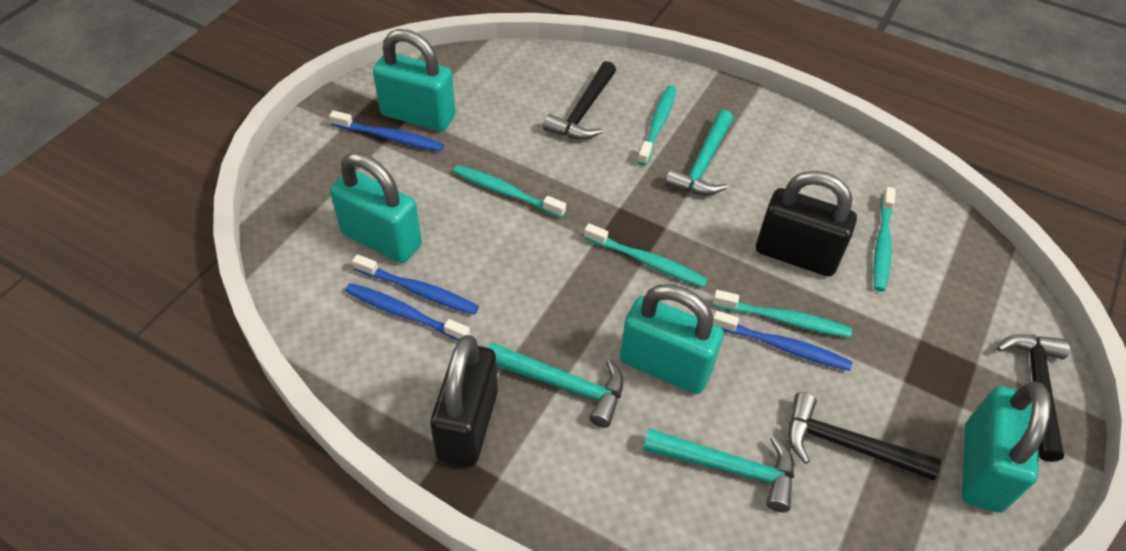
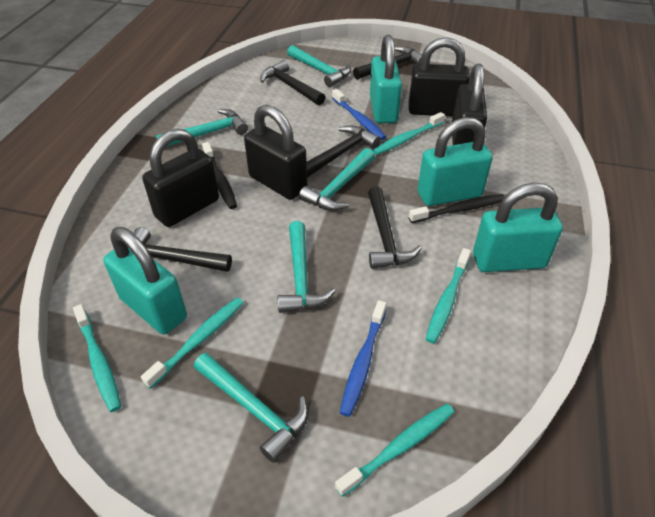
black hammer: [543,61,616,140] [788,392,941,480] [997,334,1070,462] = 3 -> [134,227,232,272] [260,60,325,105] [307,125,381,178] [353,46,422,80] [368,187,422,269] = 5
black padlock: [430,335,498,467] [756,170,857,277] = 2 -> [142,129,219,227] [244,105,307,200] [409,37,470,116] [452,64,487,145] = 4
black toothbrush: none = 0 -> [202,142,237,209] [409,194,505,223] = 2
blue toothbrush: [329,111,444,151] [345,283,471,341] [352,254,479,315] [713,311,852,371] = 4 -> [332,89,386,140] [340,300,386,417] = 2
turquoise hammer: [489,343,624,428] [643,428,794,512] [665,110,733,195] = 3 -> [156,109,248,147] [194,353,309,463] [278,221,336,313] [287,45,351,87] [299,148,375,211] = 5

